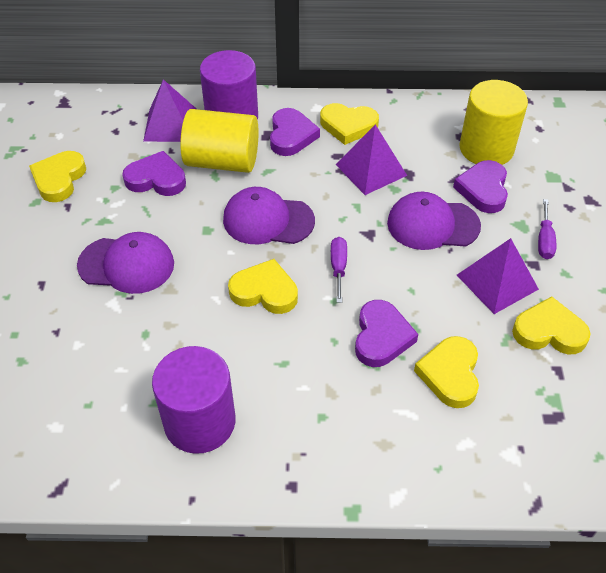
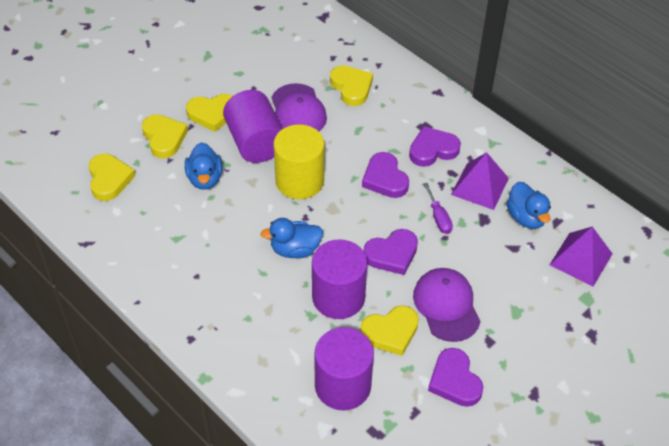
blue duck: none = 0 -> [185,142,223,190] [260,218,323,258] [506,182,551,229] = 3
purple cap: [77,232,174,294] [223,187,315,244] [387,192,481,250] = 3 -> [272,83,327,131] [413,268,481,342] = 2
purple cylinder: [152,346,235,454] [200,50,258,120] = 2 -> [223,90,282,163] [312,239,368,319] [314,327,374,410] = 3
purple pyramid: [143,79,196,142] [336,124,407,195] [457,238,539,314] = 3 -> [451,152,509,210] [550,227,613,286] = 2
purple screwdriver: [331,237,347,303] [538,199,556,259] = 2 -> [423,183,453,234] = 1
yellow cylinder: [180,109,259,173] [459,80,528,165] = 2 -> [273,124,325,199] = 1

